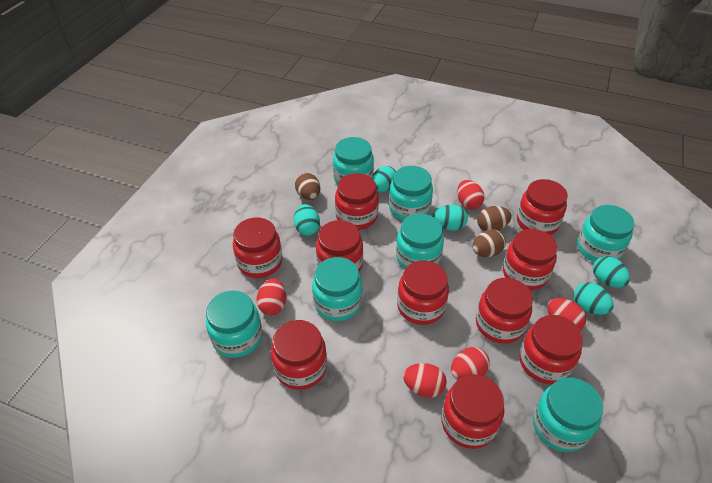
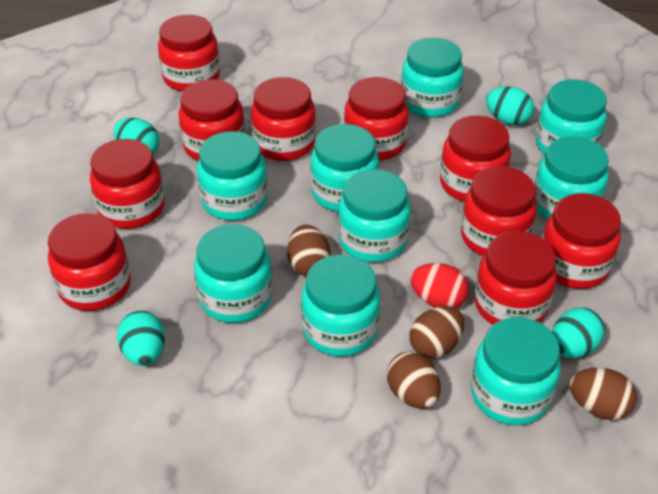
brown egg: [295,173,320,200] [472,229,506,257] [477,206,512,231] = 3 -> [287,224,331,276] [387,352,441,409] [410,306,464,359] [570,368,637,420] = 4
red egg: [256,278,286,315] [403,363,447,398] [451,347,490,380] [457,180,484,209] [547,298,586,330] = 5 -> [410,263,469,308] = 1
turquoise egg: [294,204,320,236] [372,166,396,192] [433,205,468,231] [574,282,613,315] [593,256,630,288] = 5 -> [113,117,160,154] [117,311,165,366] [486,86,534,125] [552,308,605,358] = 4
turquoise jar: [206,291,262,358] [312,257,362,321] [333,137,374,184] [389,166,433,221] [396,214,444,269] [533,377,603,452] [577,205,635,262] = 7 -> [194,224,272,323] [197,131,268,221] [301,255,380,357] [310,124,379,212] [338,169,411,262] [401,38,464,117] [471,317,561,425] [535,136,609,220] [536,79,607,154] = 9

